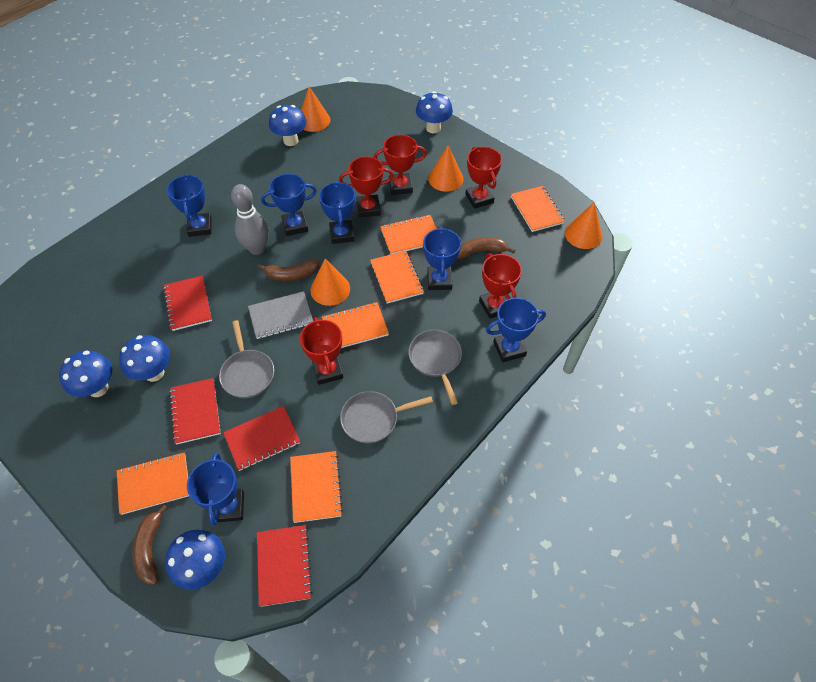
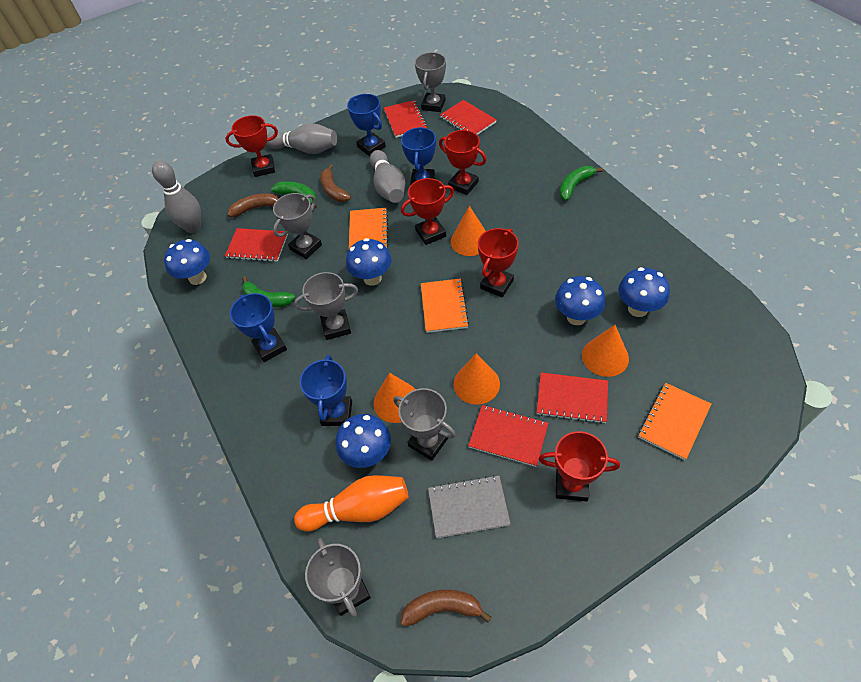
blue trophy: [167,174,212,237] [187,452,244,525] [261,174,317,236] [319,181,355,244] [423,227,461,290] [486,298,546,362] = 6 -> [230,293,287,362] [300,355,352,426] [347,94,386,156] [401,127,436,186] = 4
green banana: none = 0 -> [242,276,295,307] [271,181,317,209] [559,166,603,201] = 3
grey bowling pin: [231,184,269,255] = 1 -> [152,160,201,233] [266,123,337,154] [370,150,406,203] = 3
grey pan: [219,320,274,398] [340,391,433,443] [408,330,462,405] = 3 -> none = 0
grey trophy: none = 0 -> [273,193,322,259] [294,272,358,340] [305,538,371,618] [394,388,456,461] [415,52,446,112] = 5
orange bowling pin: none = 0 -> [294,475,408,532] = 1
orange notebook: [117,453,189,515] [290,451,343,523] [322,302,389,348] [370,251,424,304] [380,215,437,254] [511,186,565,232] = 6 -> [349,208,388,249] [421,278,469,333] [638,383,712,460] = 3
red notebook: [163,275,212,331] [169,378,221,445] [223,406,300,471] [257,525,312,607] = 4 -> [225,228,288,262] [384,100,427,138] [440,100,496,135] [468,405,549,467] [537,373,608,424] = 5

